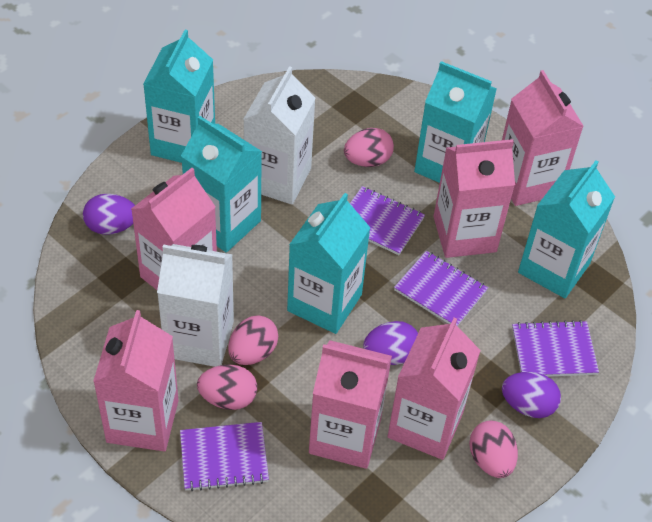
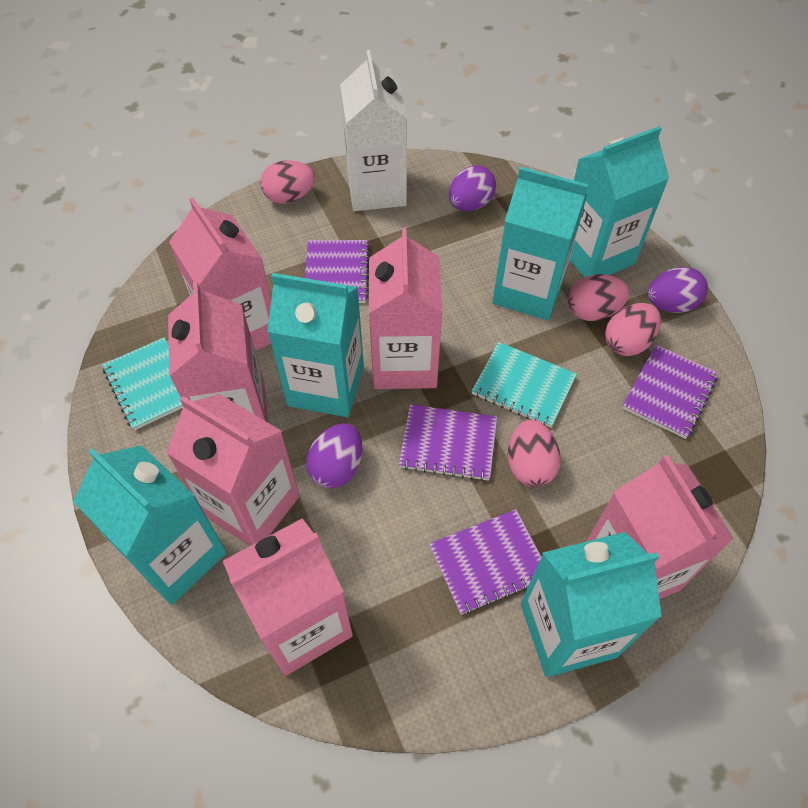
turquoise notebook: none = 0 -> [102,337,183,430] [472,342,577,428] = 2
white carton: [157,244,234,367] [244,66,315,205] = 2 -> [340,50,407,211] = 1

